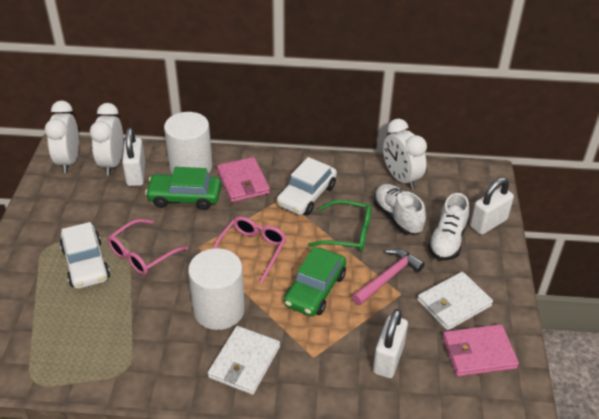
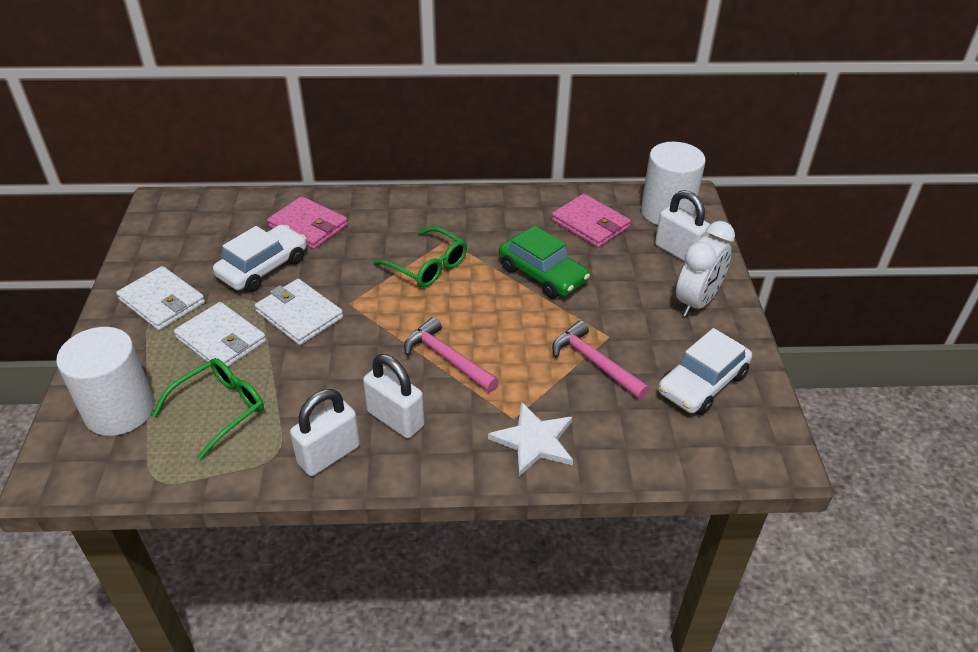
green car: [145,167,221,210] [284,247,346,316] = 2 -> [499,226,590,299] = 1
green glasses: [308,200,372,252] = 1 -> [152,358,264,460] [373,227,467,287] = 2
pink glasses: [107,219,189,275] [213,216,287,283] = 2 -> none = 0
pink hammer: [352,249,425,305] = 1 -> [404,317,499,392] [552,320,649,399] = 2
white clock: [45,101,79,173] [90,103,123,175] [383,119,427,190] = 3 -> [676,221,735,317] = 1
white shoe: [374,184,426,235] [428,193,469,261] = 2 -> none = 0
white star: none = 0 -> [488,402,573,476] = 1
white wallet: [208,326,280,395] [417,272,493,331] = 2 -> [116,266,205,330] [174,302,266,367] [255,279,343,345] = 3

